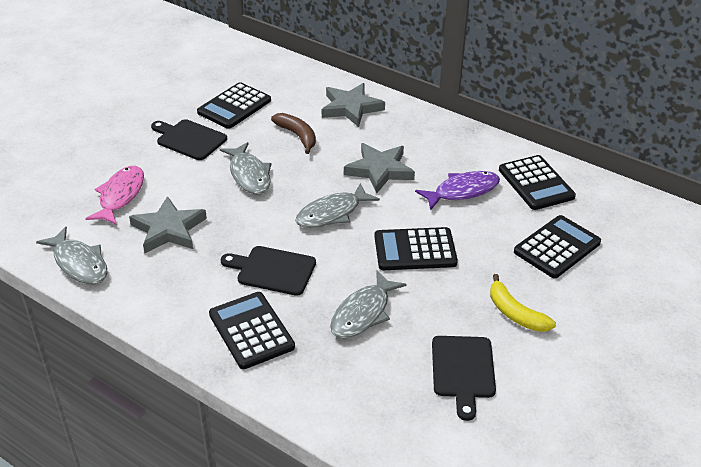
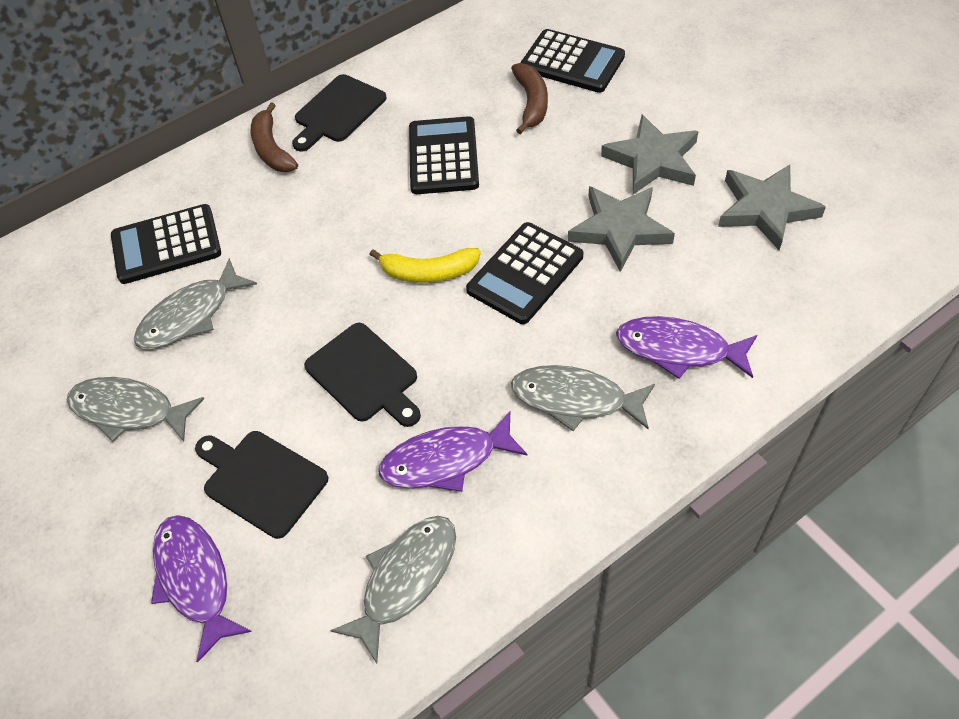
black calculator: [197,82,271,129] [209,292,295,369] [374,227,458,270] [499,155,576,210] [514,215,601,278] = 5 -> [111,204,221,284] [409,116,479,194] [466,222,583,324] [521,29,625,93] = 4
brown banana: [271,113,316,154] = 1 -> [251,102,298,172] [511,63,548,134] = 2
pink fish: [85,166,144,225] = 1 -> none = 0
purple fish: [415,171,500,210] = 1 -> [151,515,252,663] [378,411,528,492] [616,316,757,379] = 3

